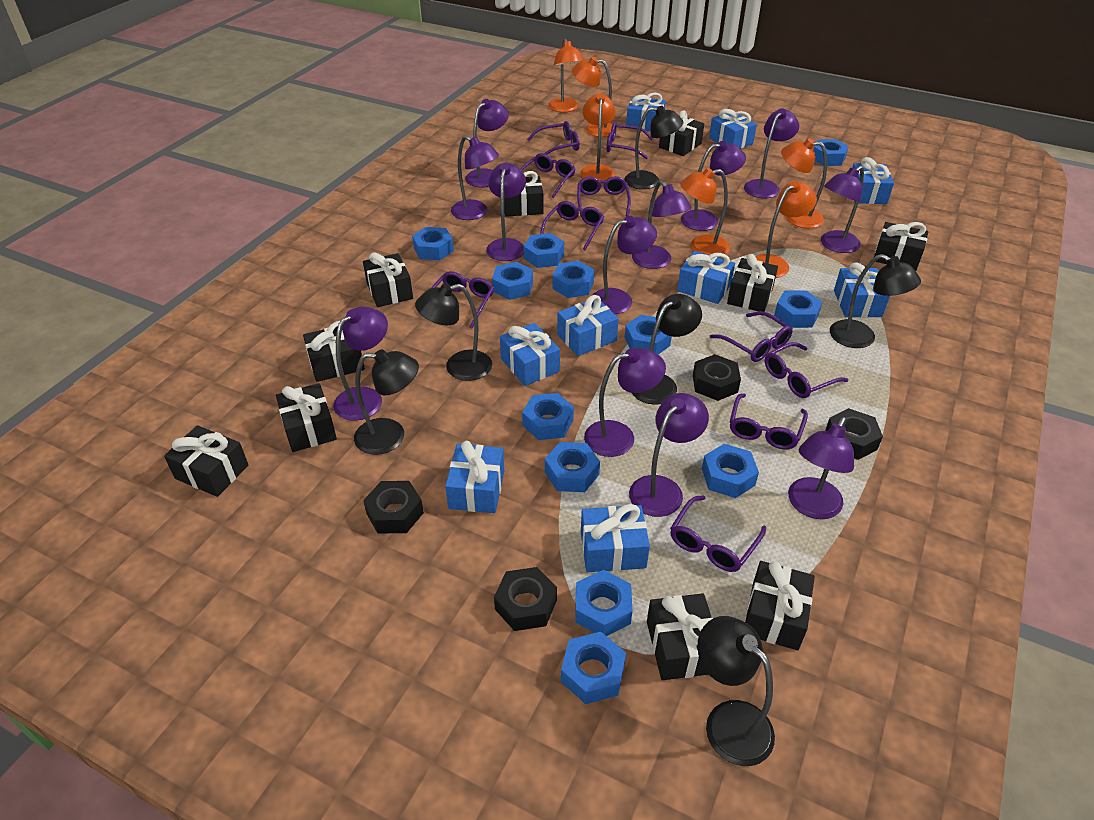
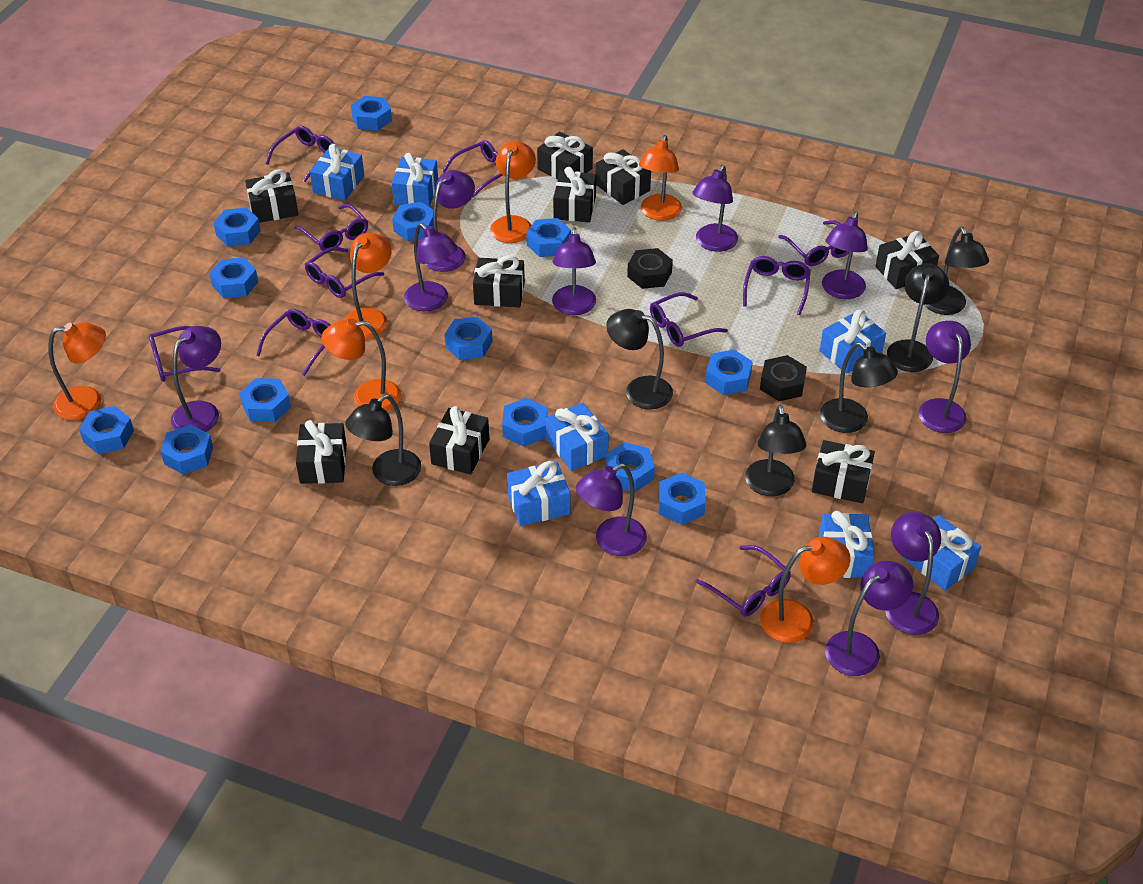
black gift: [164,425,248,497] [276,383,337,452] [303,321,365,382] [363,252,413,307] [504,171,544,217] [647,593,713,680] [659,110,704,156] [727,254,778,312] [745,561,815,650] [874,222,928,271] = 10 -> [245,169,298,223] [296,420,347,484] [429,406,489,475] [473,256,525,307] [537,132,593,179] [553,167,596,222] [596,149,651,205] [812,440,875,503] [876,231,939,289] = 9
black nut: [363,481,424,534] [494,567,557,631] [693,354,741,401] [825,408,883,460] = 4 -> [627,248,673,289] [760,355,807,401] = 2
blue gift: [445,441,504,513] [500,323,560,386] [557,295,619,356] [581,504,650,572] [626,93,666,131] [677,251,735,304] [709,109,757,149] [834,262,890,318] [852,157,894,204] = 9 -> [310,144,364,201] [392,153,438,207] [507,461,570,526] [546,402,609,471] [819,511,875,578] [820,310,886,374] [904,515,981,591] = 7
blue nut: [412,227,454,260] [492,262,533,300] [522,393,574,440] [524,233,564,268] [545,442,600,492] [552,261,594,298] [561,632,626,704] [575,570,632,636] [625,315,672,354] [702,444,759,498] [774,290,822,328] [813,139,849,166] = 12 -> [79,406,134,454] [160,425,213,475] [209,258,258,298] [214,207,261,247] [239,378,291,422] [351,96,392,131] [392,202,434,241] [444,317,493,360] [502,398,547,447] [526,218,571,257] [605,442,655,492] [659,473,706,525] [705,350,753,395] = 13
purple lamp: [333,307,388,421] [451,136,499,220] [465,99,509,187] [486,163,526,261] [584,348,666,457] [593,216,657,314] [629,393,709,517] [632,181,692,269] [681,141,746,231] [744,108,799,198] [788,417,854,519] [821,166,864,253] = 12 -> [171,326,221,432] [404,223,458,311] [425,170,475,272] [552,227,596,315] [576,463,647,556] [692,165,738,252] [822,211,868,299] [825,561,913,676] [885,512,941,635] [918,321,971,433] = 10

